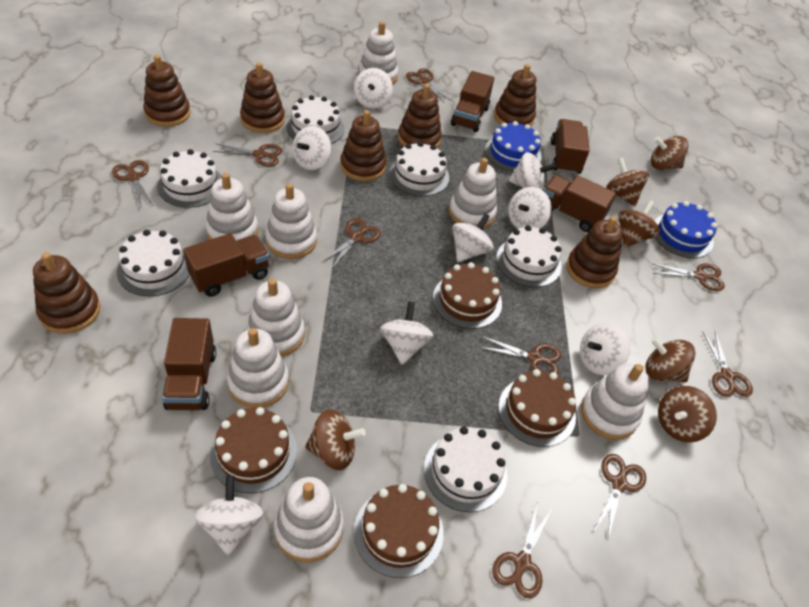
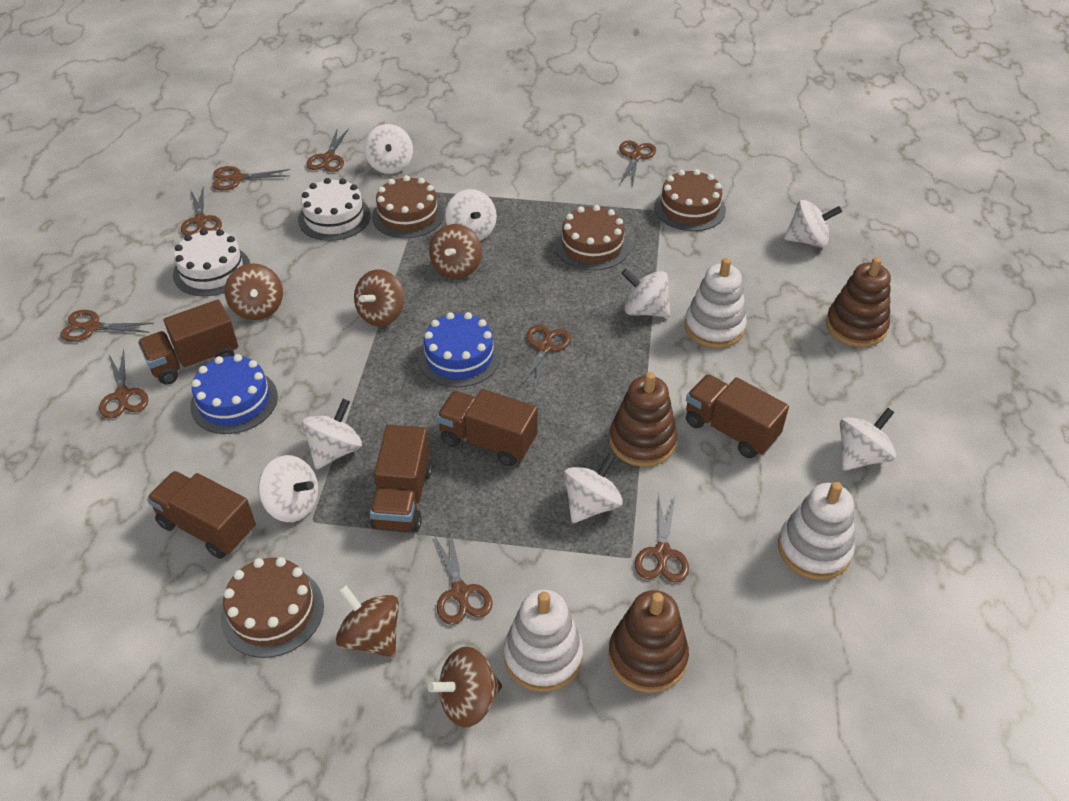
brown spinning top: [305,409,366,470] [606,158,649,206] [618,200,660,247] [645,337,696,383] [651,136,689,170] [658,386,717,442] = 6 -> [225,263,283,320] [336,585,399,657] [354,269,405,326] [428,646,502,727] [429,224,482,279] = 5
brown stacking toy: [33,252,101,334] [143,55,191,127] [240,62,285,133] [340,110,386,181] [398,84,442,148] [494,64,536,127] [566,216,623,288] = 7 -> [608,590,689,693] [609,372,677,467] [826,257,891,347] = 3
white cake: [117,230,190,296] [157,149,222,208] [287,95,345,144] [390,142,449,196] [424,426,507,512] [496,225,562,287] = 6 -> [173,229,250,296] [298,178,371,241] = 2
white stacking toy: [205,173,258,241] [227,328,289,408] [246,278,305,357] [265,183,317,259] [274,477,344,562] [359,21,398,84] [449,158,497,229] [581,363,650,440] = 8 -> [504,589,583,692] [685,258,747,348] [778,482,855,580] = 3

